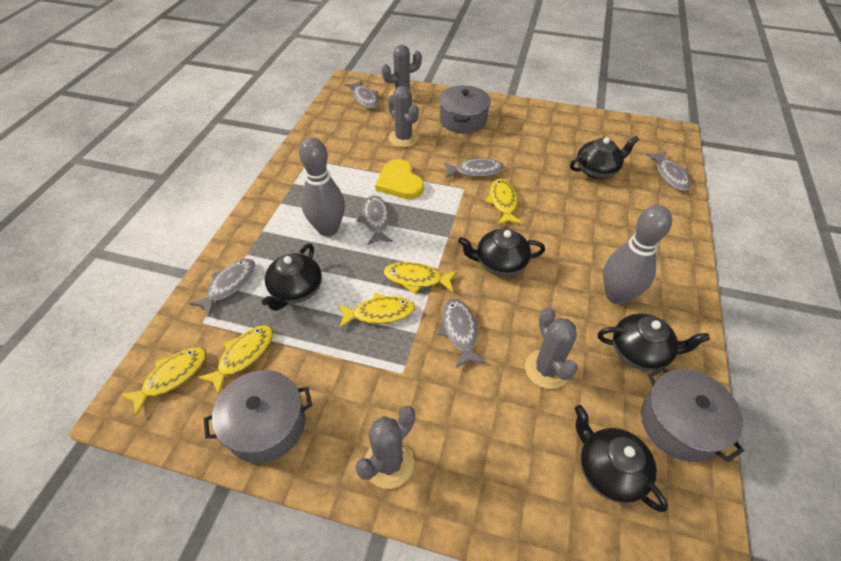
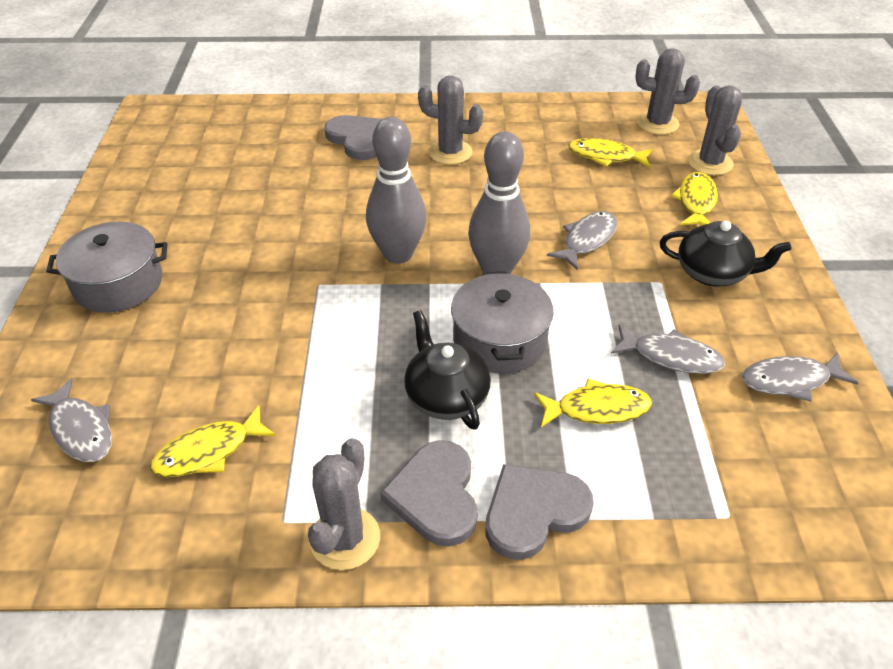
black teapot: [262,243,322,311] [458,228,545,276] [570,136,639,179] [574,405,668,512] [598,314,710,371] = 5 -> [404,310,491,430] [660,221,792,287] = 2
grey fish: [189,259,255,316] [345,80,378,109] [357,196,393,245] [438,299,486,368] [444,157,505,178] [646,151,690,191] = 6 -> [31,378,112,462] [547,211,617,270] [611,325,725,374] [742,353,858,402] = 4
grey heart: none = 0 -> [325,115,382,160] [380,440,478,547] [486,464,594,560] = 3
grey pot: [204,370,312,463] [439,86,491,134] [641,366,744,462] = 3 -> [46,222,167,313] [451,271,554,373] = 2
yellow fish: [121,347,207,417] [198,325,273,394] [338,293,415,328] [383,262,457,294] [485,179,522,225] = 5 -> [150,405,276,477] [534,379,652,427] [568,138,653,168] [671,172,718,225] = 4
yellow heart: [375,159,424,199] = 1 -> none = 0

